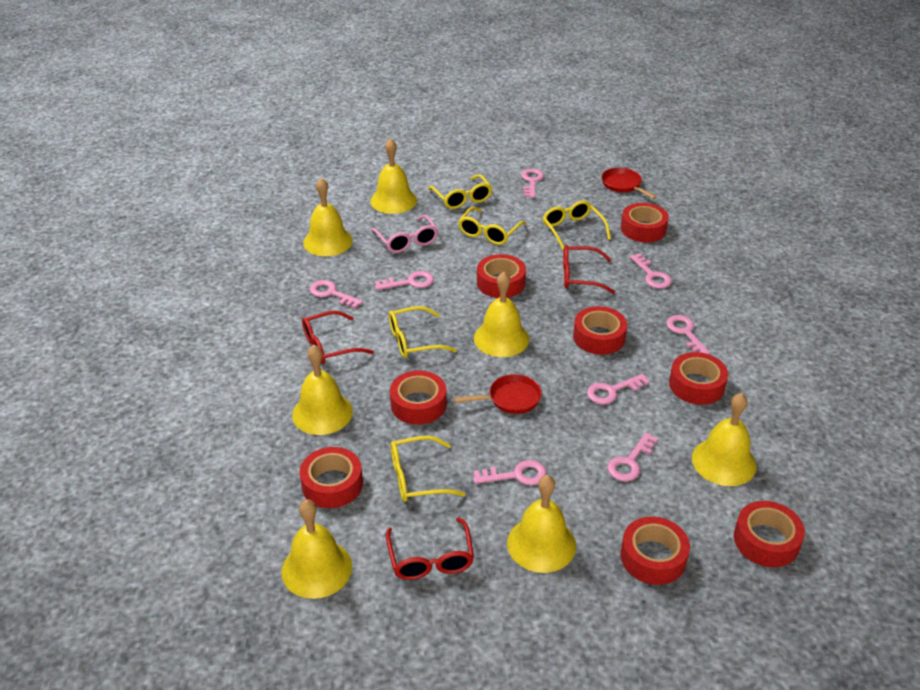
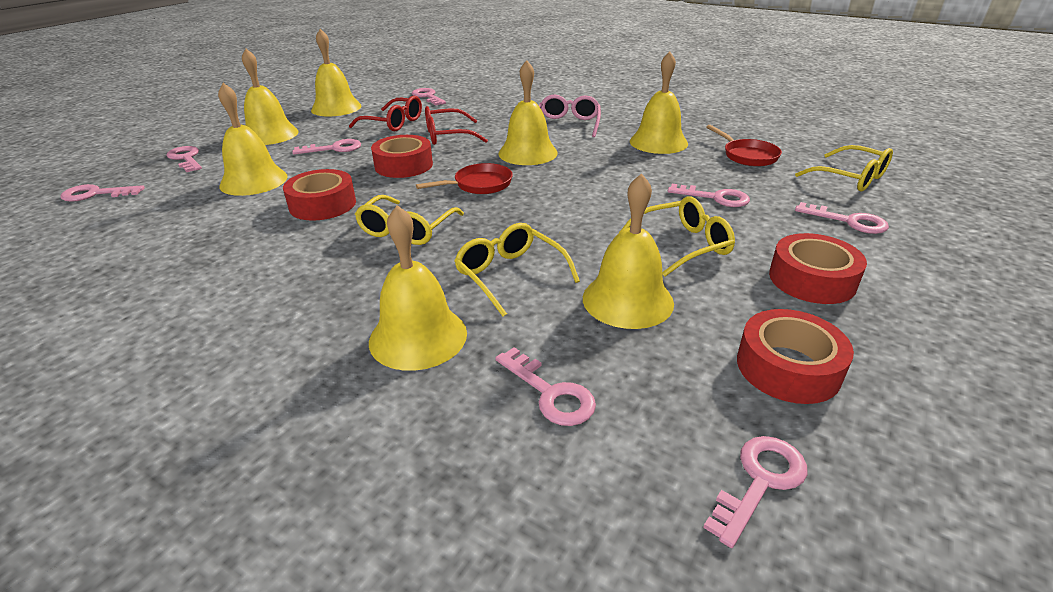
red glasses: [302,311,374,364] [386,517,474,580] [563,245,615,294] = 3 -> [349,96,422,131] [425,106,488,145] = 2
red tape: [300,447,363,508] [390,370,447,425] [477,254,526,298] [573,306,627,355] [621,203,669,242] [621,517,690,585] [669,352,728,405] [734,501,805,567] = 8 -> [283,169,356,221] [371,135,433,178] [737,309,854,404] [769,233,867,304] = 4
yellow glasses: [389,306,457,358] [391,436,465,502] [428,174,492,209] [458,207,526,245] [543,200,611,251] = 5 -> [355,195,464,245] [454,223,580,317] [620,196,735,277] [795,145,893,191] = 4

